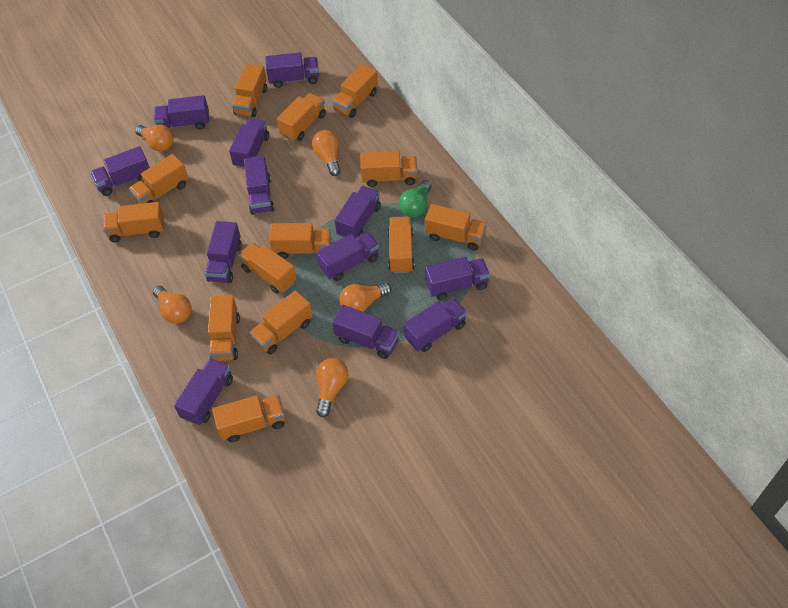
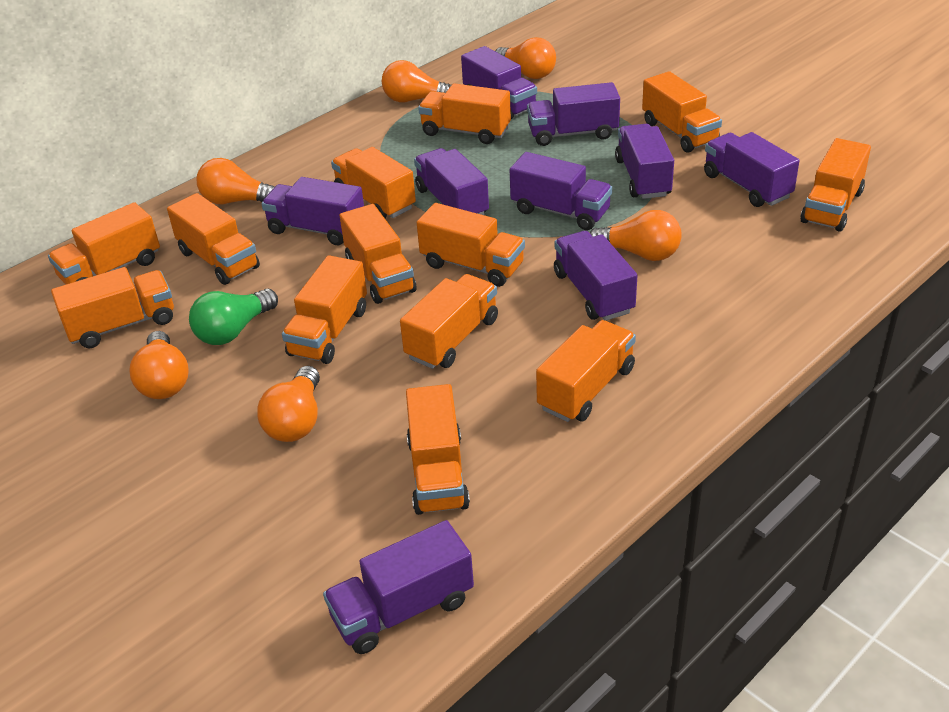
orange light bulb: [135,125,174,151] [153,286,191,324] [312,130,341,176] [316,358,348,417] [339,283,391,312] = 5 -> [129,331,188,399] [196,158,274,204] [257,366,320,442] [382,60,451,102] [495,37,556,79] [590,210,682,261] = 6
purple truck: [90,146,150,196] [154,95,209,130] [174,358,233,425] [205,221,242,283] [229,118,269,169] [244,156,275,215] [265,52,319,88] [316,232,379,281] [332,305,399,359] [335,186,381,238] [404,298,467,352] [425,257,490,300] = 12 -> [262,177,364,245] [323,520,474,654] [414,148,489,215] [461,46,537,119] [510,152,612,230] [527,82,620,146] [554,231,637,321] [615,124,674,199] [704,132,800,207] = 9

